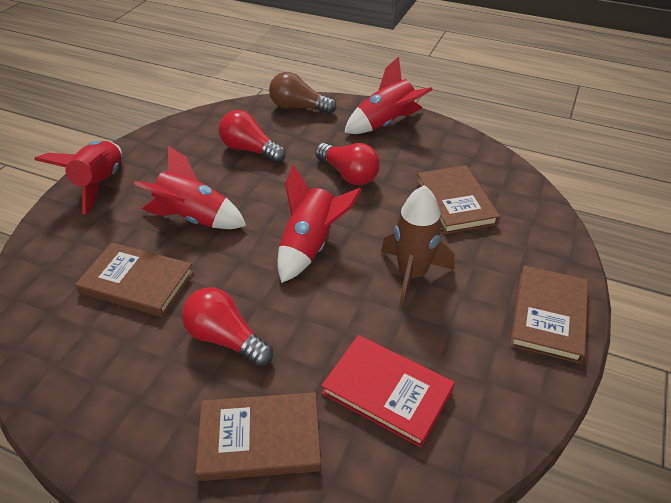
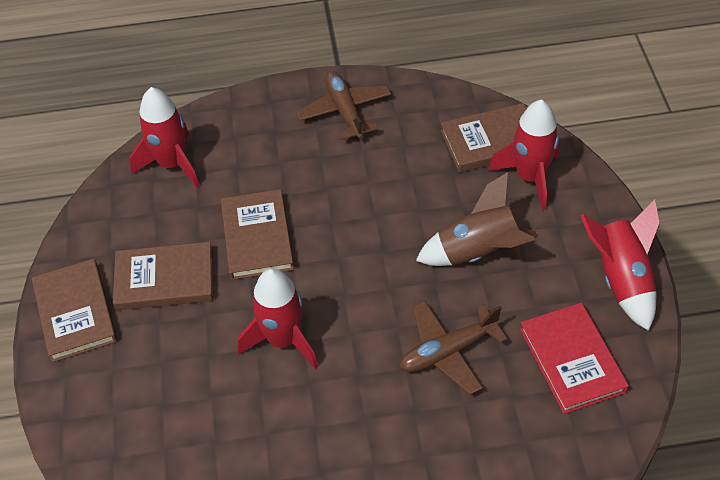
brown light bulb: [269,72,336,114] = 1 -> none = 0
brown plane: none = 0 -> [296,71,391,140] [400,301,507,395] = 2
red light bulb: [182,288,273,367] [219,110,286,163] [315,143,380,185] = 3 -> none = 0

